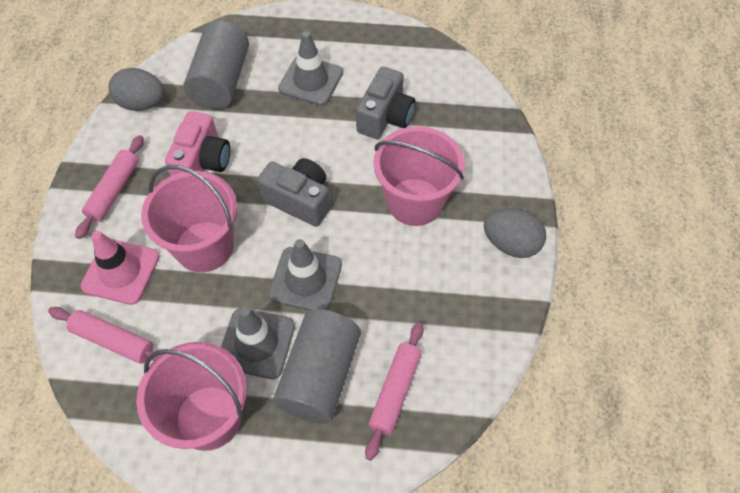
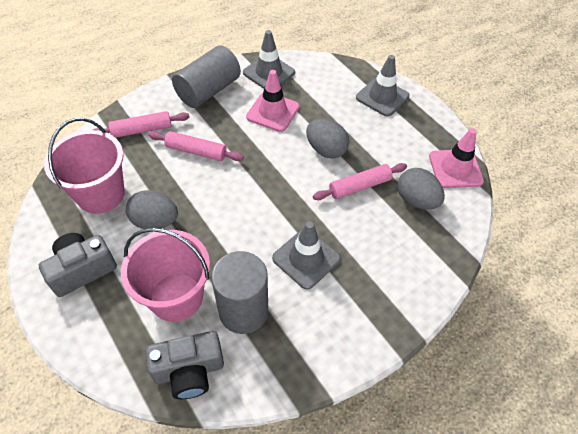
grey egg: [109,68,164,111] [484,209,546,258] = 2 -> [126,190,178,229] [306,119,349,159] [398,168,445,210] = 3
pink bucket: [136,342,247,451] [141,165,237,273] [373,126,465,226] = 3 -> [44,118,125,214] [121,228,210,322] = 2
pink camera: [165,111,230,176] = 1 -> none = 0
pink traffic cone: [81,231,159,305] = 1 -> [246,70,299,132] [429,128,484,188] = 2

